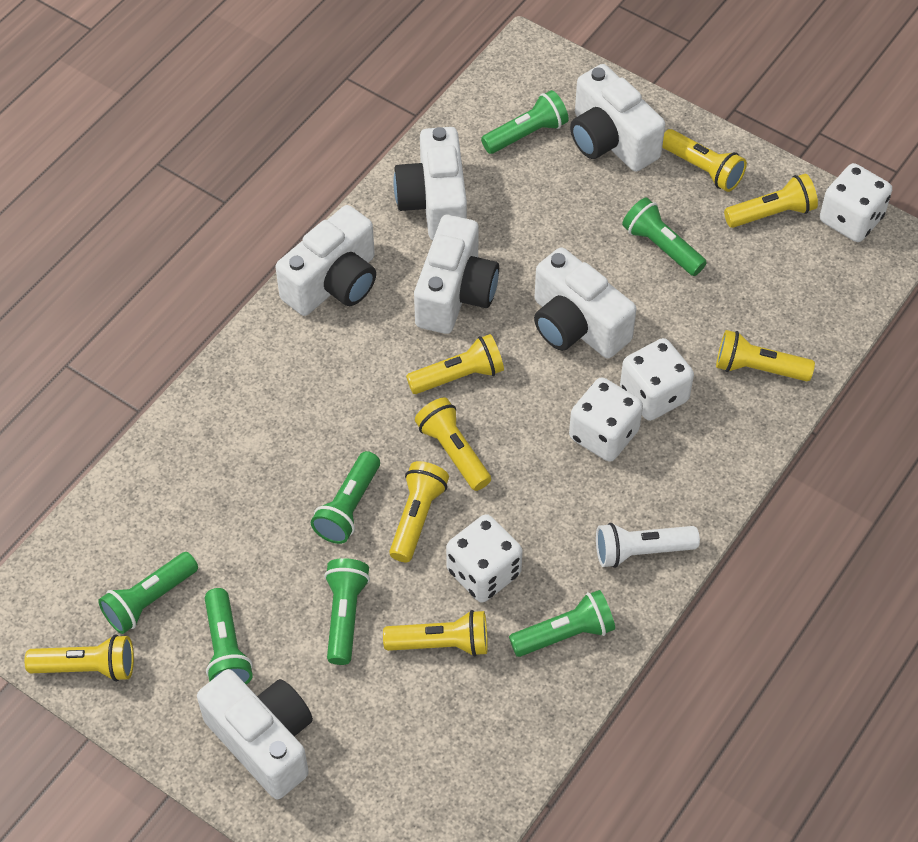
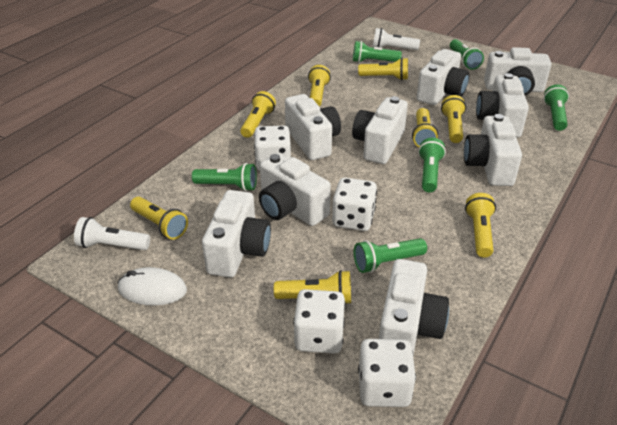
green flashlight: [98,552,198,634] [205,588,253,685] [311,451,380,544] [324,558,370,665] [481,90,569,154] [509,590,615,657] [622,197,707,276] = 7 -> [192,163,257,191] [353,41,402,63] [354,238,427,273] [418,138,446,192] [450,39,484,70] [544,84,569,131] = 6
white camera: [197,669,313,800] [275,205,376,316] [393,127,467,241] [414,215,499,334] [534,247,637,358] [570,64,665,172] = 6 -> [202,190,271,278] [259,153,331,226] [285,94,341,160] [352,96,408,164] [379,259,449,356] [416,49,469,105] [464,114,522,186] [476,73,529,138] [484,47,551,96] = 9
white flashlight: [596,523,700,568] = 1 -> [74,217,150,250] [373,28,420,50] = 2
white mouse: none = 0 -> [118,267,187,306] = 1

